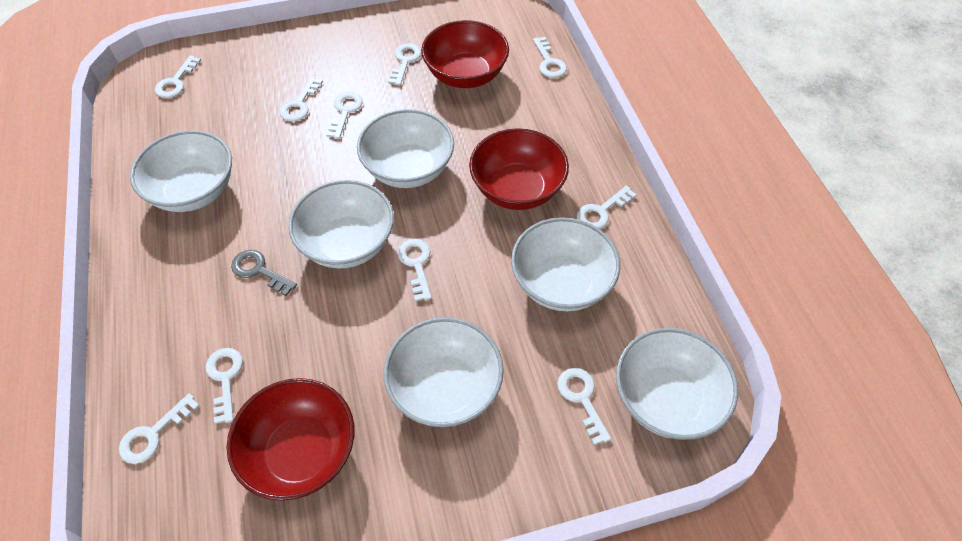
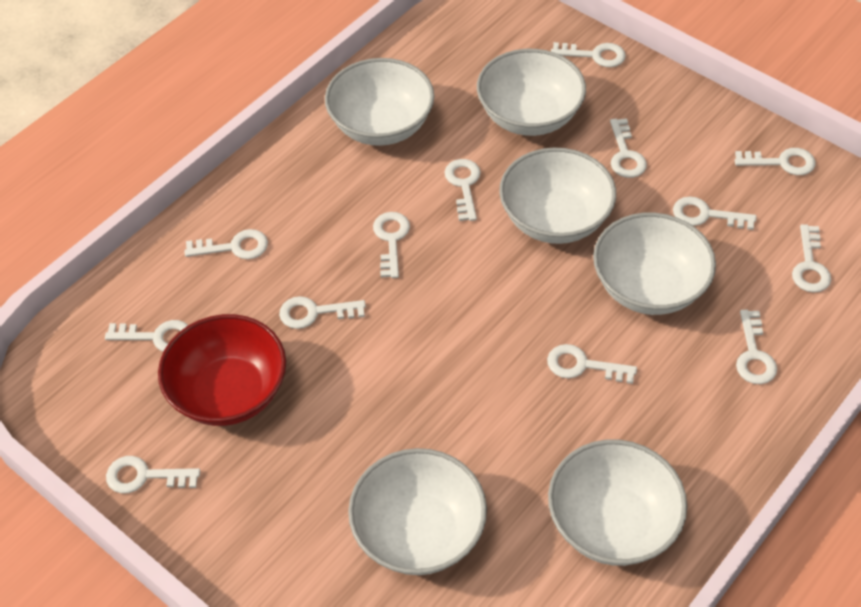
grey key: [231,250,297,296] = 1 -> none = 0
red bowl: [227,378,354,501] [421,20,509,88] [469,128,569,210] = 3 -> [158,314,286,426] = 1
white key: [119,393,199,464] [155,55,201,98] [206,348,243,424] [280,77,323,122] [326,92,363,139] [388,43,422,86] [397,239,432,302] [533,37,567,78] [557,368,611,445] [577,186,637,229] = 10 -> [105,320,188,351] [106,456,200,493] [185,229,268,259] [279,296,366,329] [373,212,410,278] [444,159,481,221] [547,344,637,384] [551,42,626,67] [610,118,647,178] [673,196,756,230] [735,148,815,175] [736,310,777,384] [792,224,831,293] = 13

